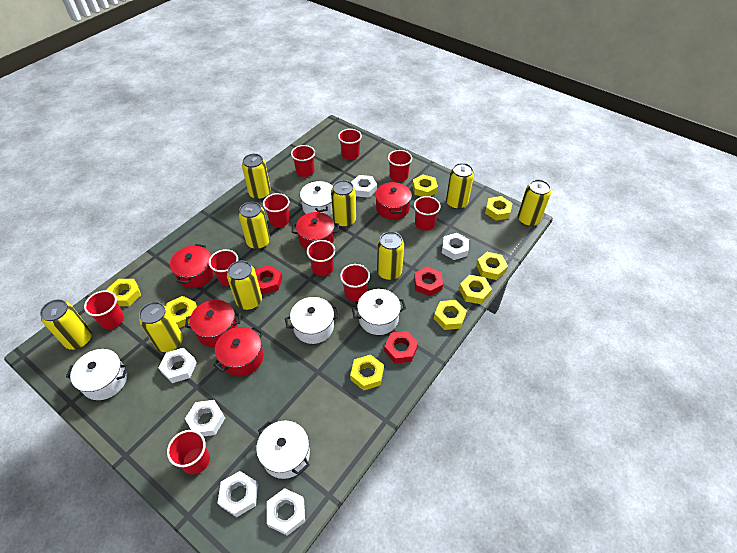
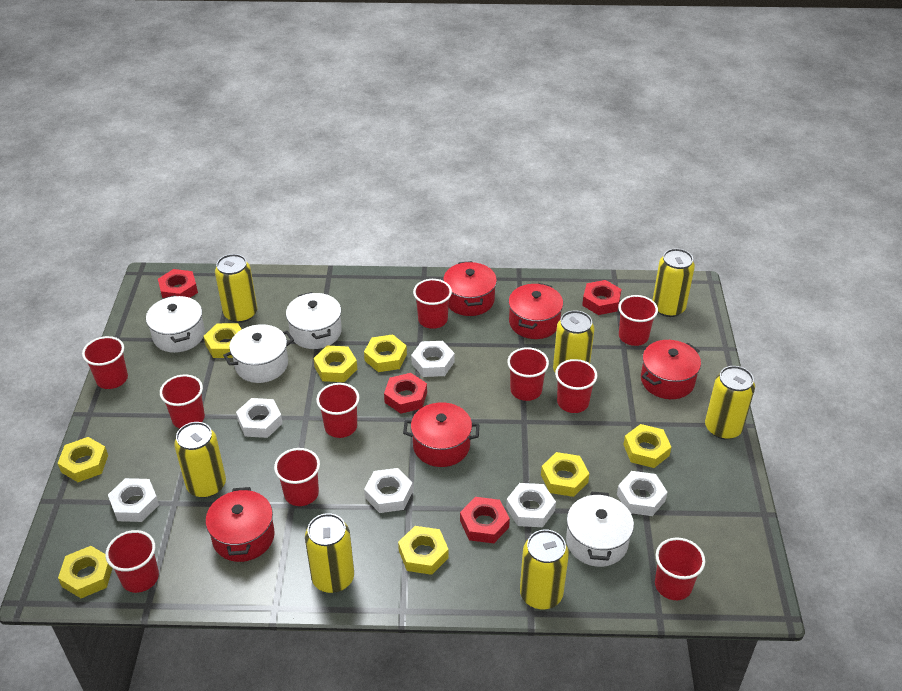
red nut: [255,265,282,295] [384,331,418,363] [414,266,443,296] = 3 -> [158,269,198,298] [384,373,427,414] [460,497,510,543] [582,280,621,315] = 4
white pot: [66,349,128,400] [256,421,310,479] [285,297,340,344] [300,180,333,216] [352,289,406,335] = 5 -> [146,295,205,353] [223,324,294,383] [286,292,342,349] [566,492,634,567] = 4
yellow can: [40,299,92,350] [139,302,183,352] [227,261,262,310] [239,202,270,249] [242,154,271,200] [331,180,356,227] [377,232,404,280] [446,163,474,209] [518,180,551,227] = 9 -> [174,422,226,498] [215,254,257,323] [305,513,354,593] [520,529,569,609] [553,310,594,372] [653,248,695,317] [705,366,755,440] = 7

